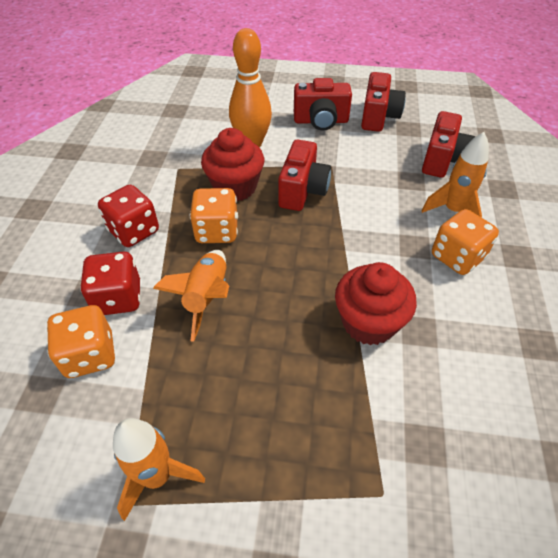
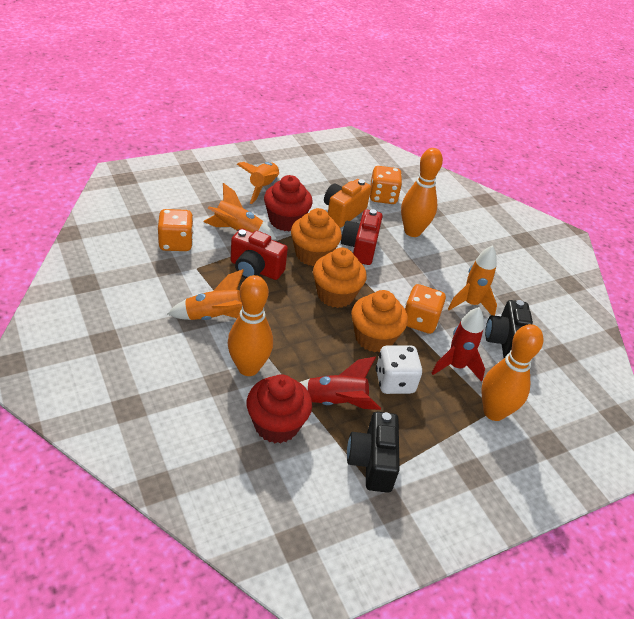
black camera: none = 0 -> [347,412,400,493] [485,300,533,358] = 2
orange bowling pin: [229,28,272,148] = 1 -> [228,275,273,376] [401,148,443,237] [481,324,544,421] = 3
orange camera: none = 0 -> [324,179,371,228] = 1
orange cupcake: none = 0 -> [291,208,342,266] [313,248,367,308] [351,290,408,353] = 3
orange rocket: [113,418,205,521] [153,250,229,342] [421,132,489,218] = 3 -> [168,269,244,320] [203,183,276,240] [237,162,279,204] [448,245,497,316] = 4
red camera: [278,140,331,211] [294,78,352,130] [361,72,406,132] [422,111,476,178] = 4 -> [231,229,288,280] [341,209,383,265] = 2
red dice: [80,252,141,315] [98,185,159,247] = 2 -> none = 0
red rocket: none = 0 -> [299,357,381,410] [431,307,485,382] = 2
white dice: none = 0 -> [376,345,422,394] = 1

